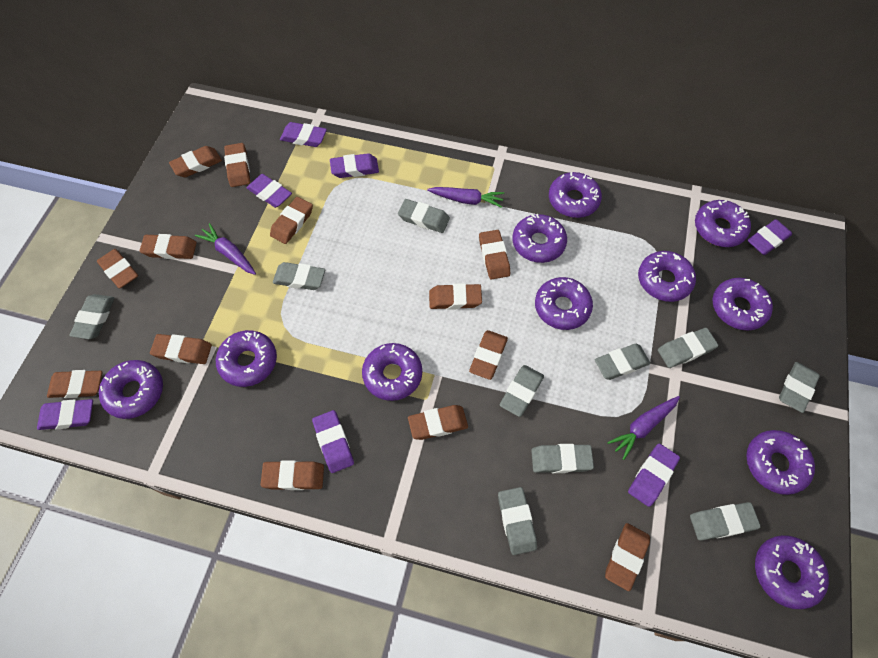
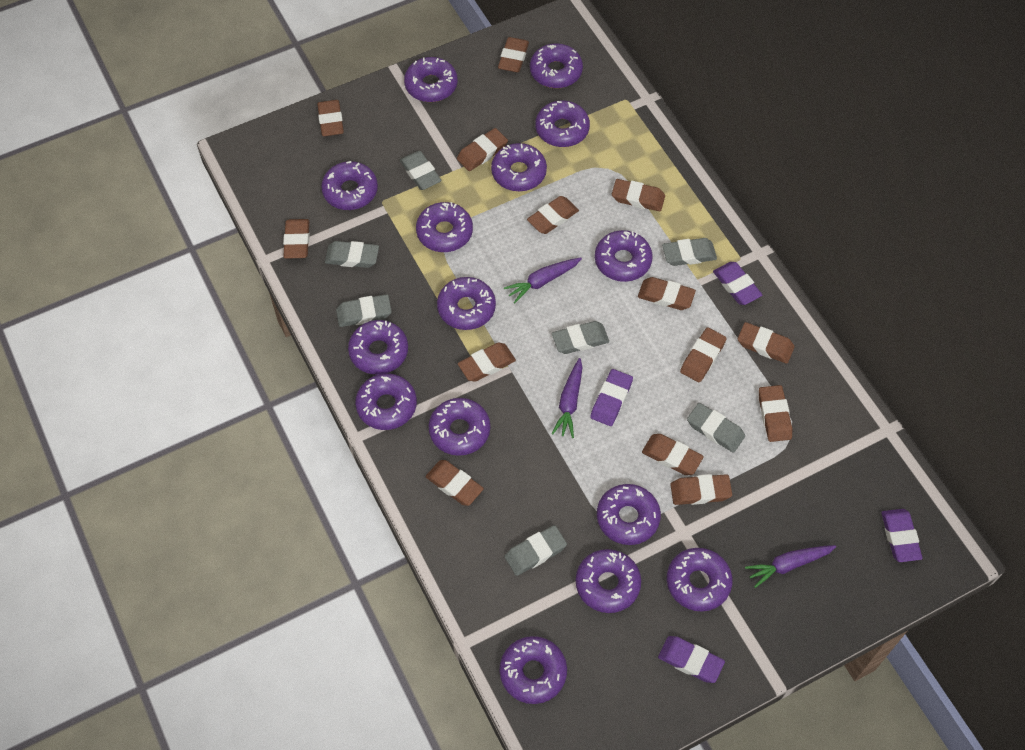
brown eraser: [47,370,102,398] [97,249,138,289] [140,234,197,259] [150,334,212,364] [169,146,222,177] [224,143,250,187] [260,460,324,490] [270,197,313,244] [408,405,468,440] [429,283,482,310] [469,330,508,380] [479,230,510,280] [605,523,650,591] = 13 -> [283,219,310,259] [317,100,344,136] [426,460,484,506] [457,128,508,171] [458,343,516,382] [498,37,529,73] [527,196,579,234] [612,179,665,211] [638,277,696,310] [642,434,704,475] [670,474,732,505] [680,328,727,382] [738,322,795,364] [759,385,792,442] = 14
grey eraser: [69,294,114,339] [273,262,325,290] [398,199,450,233] [498,487,537,555] [500,365,544,417] [531,444,594,473] [595,344,651,380] [658,328,718,368] [690,502,761,541] [779,362,820,413] = 10 -> [325,241,379,268] [336,294,392,327] [400,151,442,190] [505,525,567,576] [552,321,609,354] [662,238,717,266] [687,403,745,453] = 7
purple donut: [99,360,163,419] [216,330,277,387] [362,343,422,401] [512,214,567,263] [535,277,593,330] [549,172,602,218] [638,251,696,302] [695,200,751,247] [712,278,773,331] [746,430,815,495] [755,535,829,609] = 11 -> [321,161,378,210] [348,320,408,375] [355,373,417,430] [404,57,458,102] [416,202,473,252] [428,398,490,456] [437,277,496,330] [491,143,547,191] [500,636,567,704] [530,43,583,88] [535,100,590,147] [576,549,641,613] [595,230,653,282] [597,484,661,545] [667,548,733,612] = 15
purple eraser: [37,399,93,430] [246,174,292,208] [280,122,327,147] [312,410,354,473] [330,153,379,178] [628,444,680,507] [748,219,792,255] = 7 -> [590,369,633,426] [658,636,725,683] [713,262,762,305] [881,509,923,562] = 4

